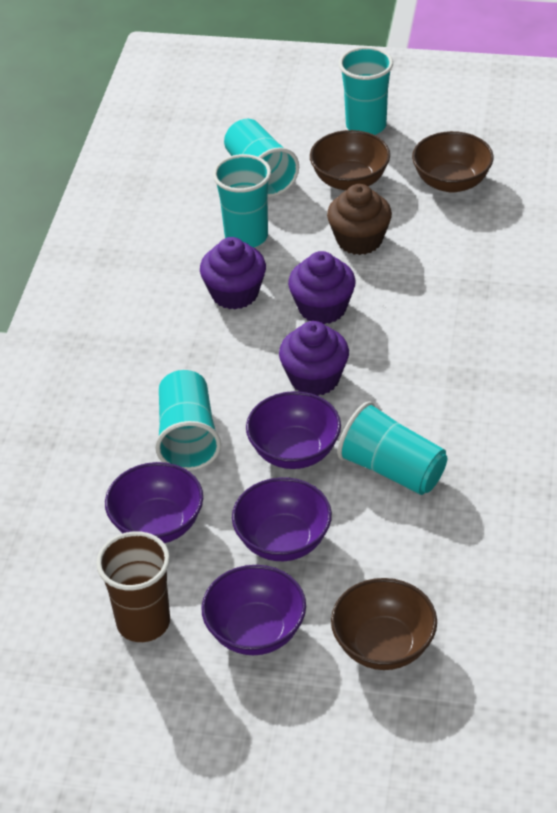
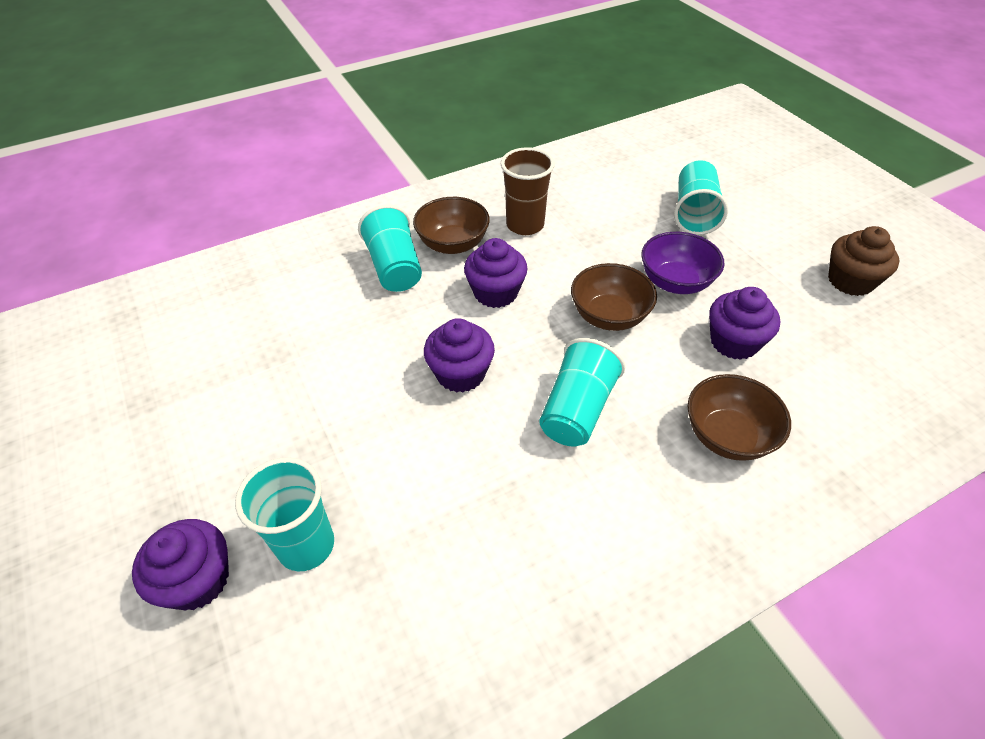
purple bowl: [105,462,203,543] [201,565,306,655] [232,477,332,561] [246,391,341,469] = 4 -> [641,232,724,294] = 1
purple cupcake: [200,237,266,310] [279,321,349,396] [288,251,356,324] = 3 -> [132,519,229,611] [424,318,495,393] [464,238,527,308] [709,287,780,360] = 4
turquoise cup: [155,370,221,471] [213,154,271,248] [224,119,299,198] [337,401,447,495] [339,47,393,135] = 5 -> [235,457,334,571] [358,205,422,292] [539,338,625,447] [674,160,728,235] = 4

